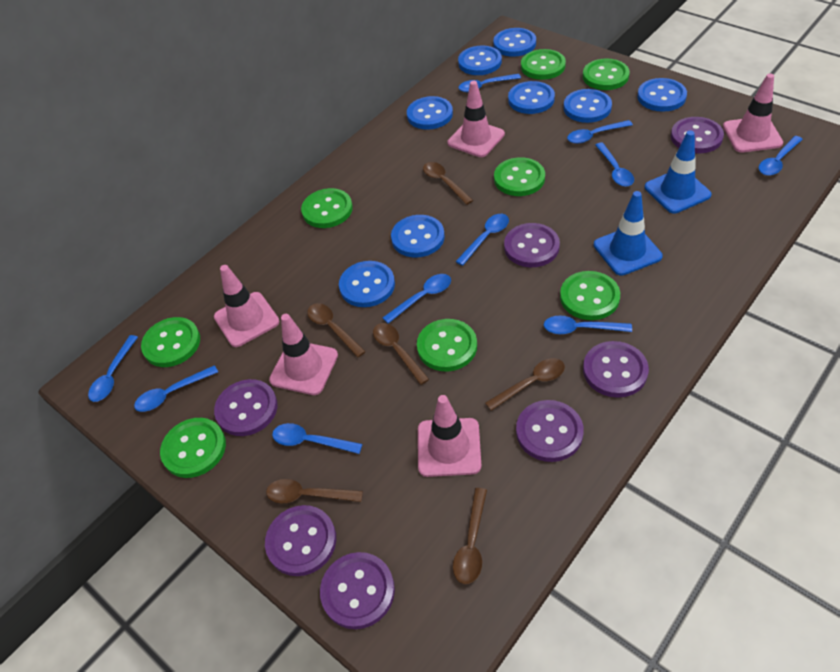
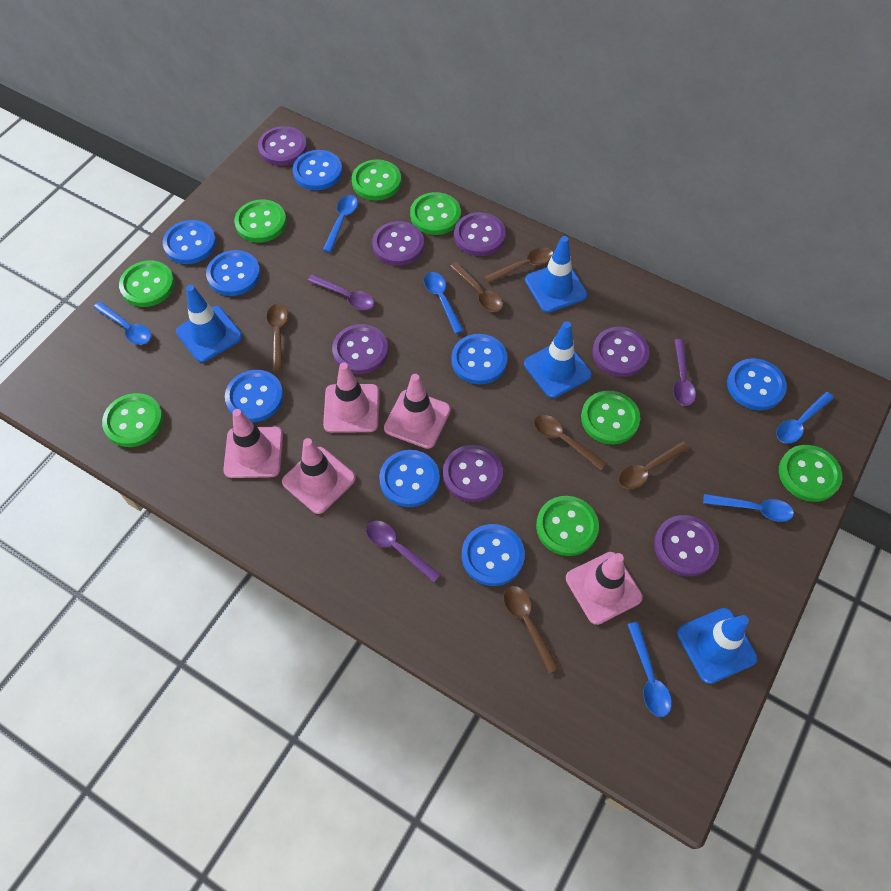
blue spoon: [88,335,138,402] [134,365,218,412] [272,423,362,454] [383,274,451,324] [455,214,509,266] [458,74,521,92] [544,316,632,334] [567,120,633,144] [595,142,634,187] [759,136,803,176] = 10 -> [93,301,151,345] [323,195,358,252] [424,272,464,334] [627,622,672,717] [703,494,794,522] [776,392,834,444] = 6
blue traffic cone: [594,191,663,276] [644,130,712,213] = 2 -> [176,285,242,362] [524,321,592,398] [525,236,588,313] [677,608,758,684] = 4
purple spoon: none = 0 -> [307,274,374,310] [366,521,441,582] [673,339,696,406] = 3

